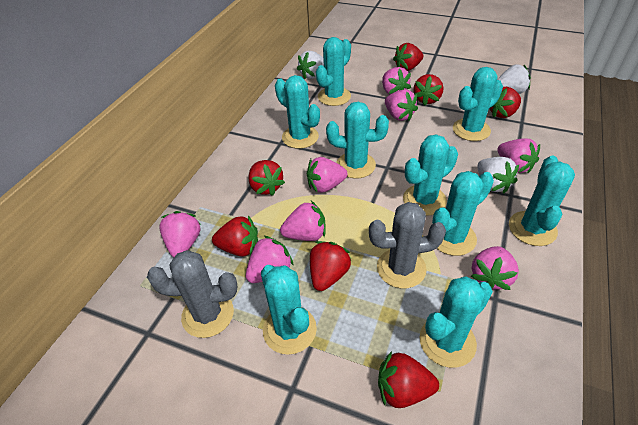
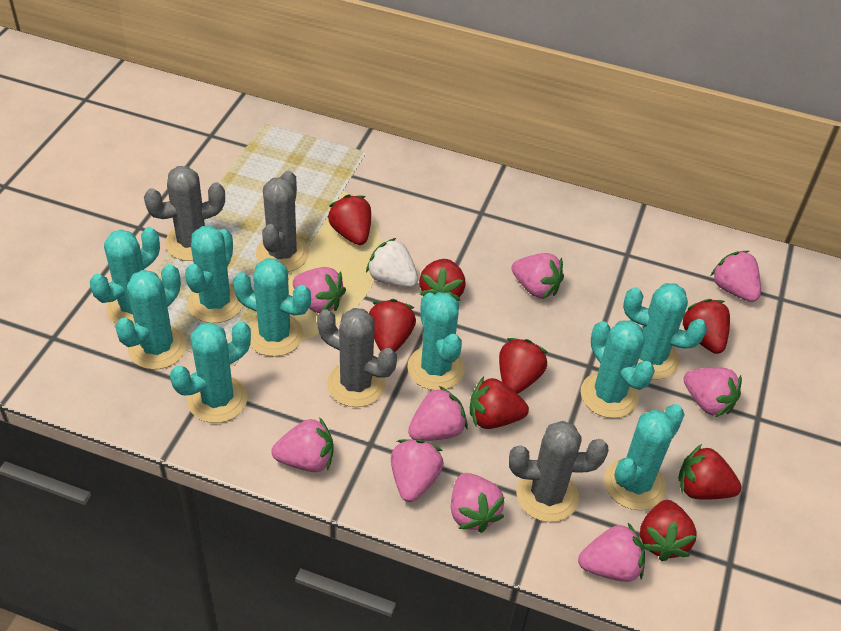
grey cactus: [147,250,238,338] [369,202,446,288] = 2 -> [144,166,225,261] [256,171,309,272] [317,308,397,407] [509,421,609,522] = 4
pink strawberry: [159,211,201,258] [246,236,294,283] [280,201,326,241] [307,157,348,193] [382,67,411,95] [385,89,418,121] [471,246,519,290] [497,138,540,173] = 8 -> [271,417,334,472] [293,267,346,313] [391,439,444,502] [408,386,468,441] [451,473,504,533] [511,253,564,299] [578,523,645,582] [683,367,742,417] [711,251,761,302] = 9
red strawberry: [212,215,258,257] [248,160,285,196] [310,241,351,291] [378,351,439,408] [393,43,423,71] [413,74,443,106] [490,87,521,118] = 7 -> [327,194,371,245] [369,299,416,352] [419,259,466,301] [470,377,529,429] [499,338,548,394] [640,500,697,561] [678,444,741,500] [683,299,730,354] = 8
white strawberry: [297,51,324,79] [477,157,519,194] [497,64,531,94] = 3 -> [366,238,418,288] = 1

